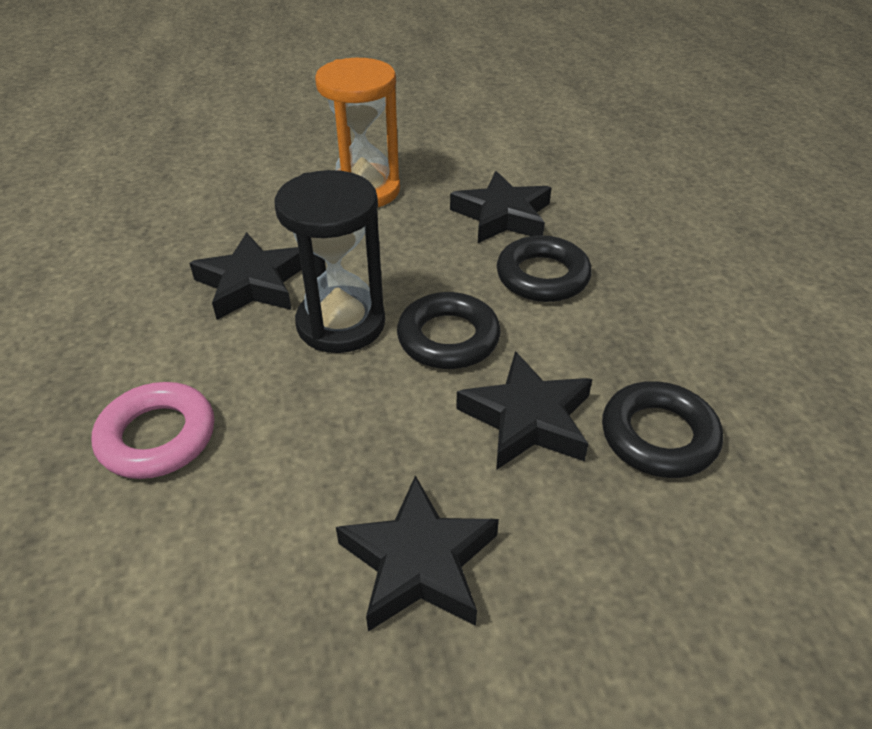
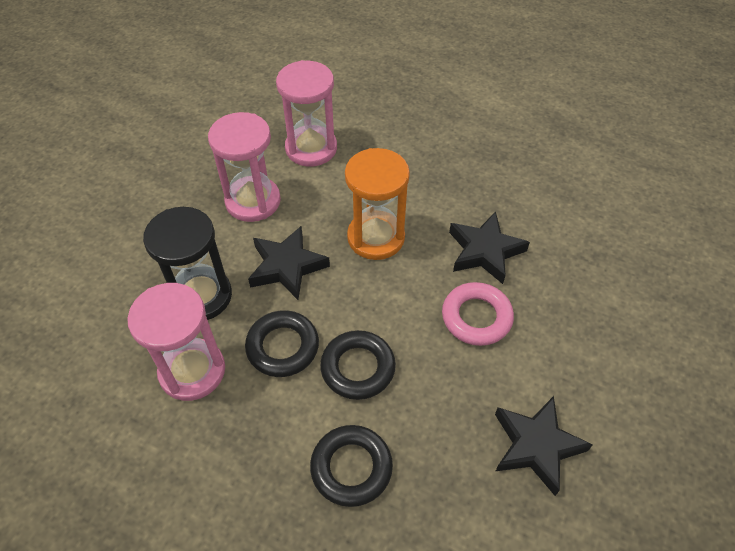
black star: [189,232,302,320] [336,475,499,632] [450,171,551,243] [456,351,592,470] = 4 -> [248,226,330,300] [449,211,530,284] [495,396,593,496] = 3
pink hourglass: none = 0 -> [127,283,225,401] [208,112,281,222] [276,60,337,167] = 3

